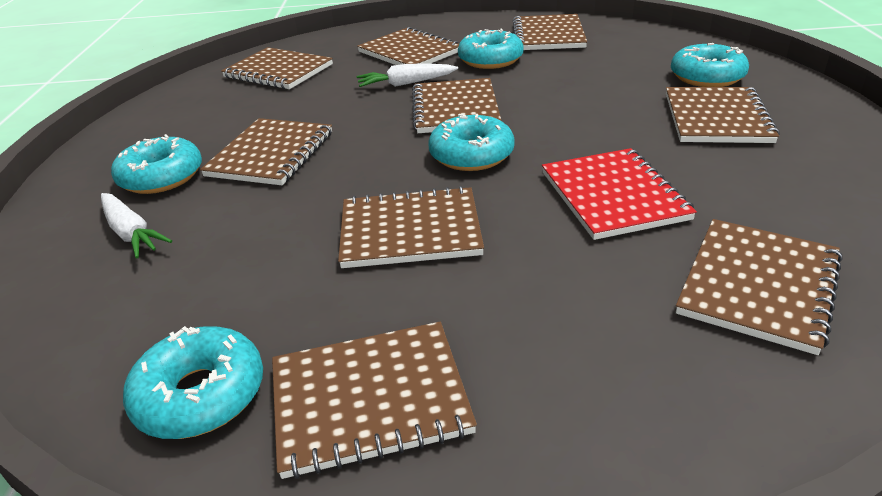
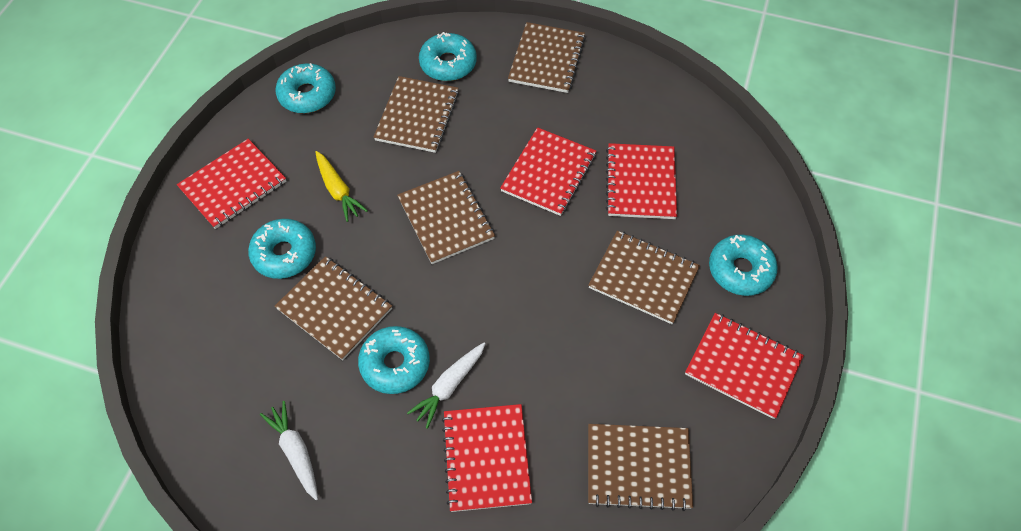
brown notebook: [200,118,332,185] [221,47,333,89] [272,322,477,479] [338,186,484,268] [357,27,459,65] [412,78,502,133] [513,14,587,50] [666,87,780,143] [676,219,842,355] = 9 -> [275,256,392,360] [374,76,459,153] [397,171,495,264] [508,22,586,93] [588,231,700,324] [588,424,693,511] = 6
red notebook: [542,148,697,240] = 1 -> [177,139,286,229] [442,404,532,512] [500,127,596,216] [606,143,677,219] [685,313,804,419] = 5
yellow carrot: none = 0 -> [315,151,368,222] = 1

